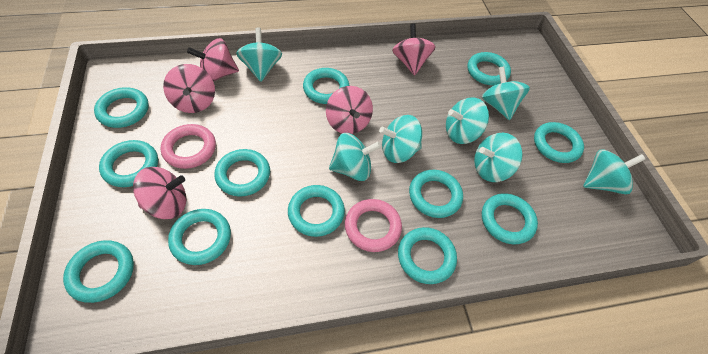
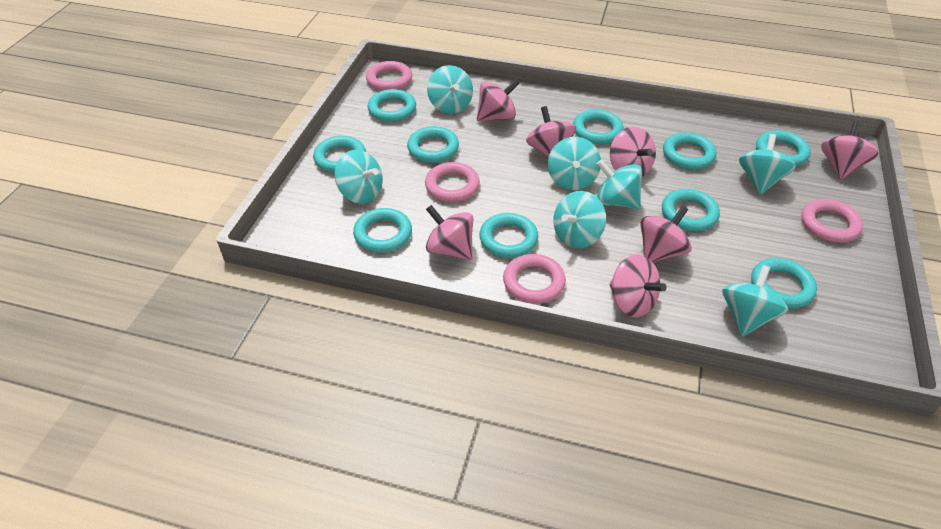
pink ring: [161,124,216,169] [345,199,402,252] = 2 -> [366,61,412,91] [425,162,480,202] [503,254,566,304] [801,199,863,243] = 4
pink spinning top: [133,167,186,219] [163,64,215,113] [187,38,239,81] [326,86,373,134] [392,23,435,75] = 5 -> [426,205,473,260] [477,79,520,121] [526,106,576,157] [609,254,667,317] [610,127,656,177] [640,206,692,262] [821,121,878,180] = 7
turquoise ring: [63,240,134,303] [94,87,149,128] [99,140,158,187] [168,209,231,265] [214,149,270,197] [288,185,345,237] [303,68,349,104] [398,227,457,284] [409,170,463,218] [467,52,511,85] [482,193,538,244] [534,122,584,163] = 12 -> [313,136,366,173] [353,208,412,253] [368,89,416,122] [407,126,459,163] [479,213,538,258] [573,109,624,144] [662,189,720,231] [663,132,716,169] [751,258,817,309] [756,130,811,166] = 10

